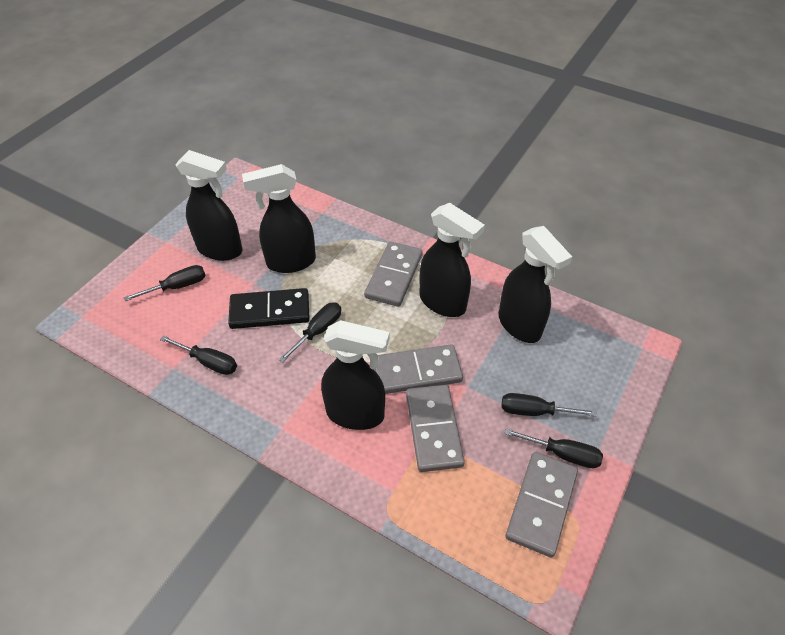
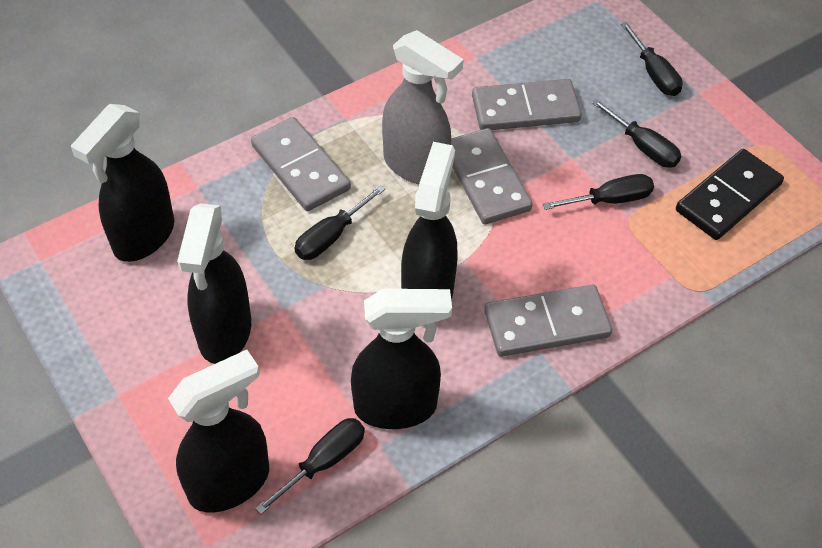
grey spray bottle: none = 0 -> [382,30,464,184] = 1

